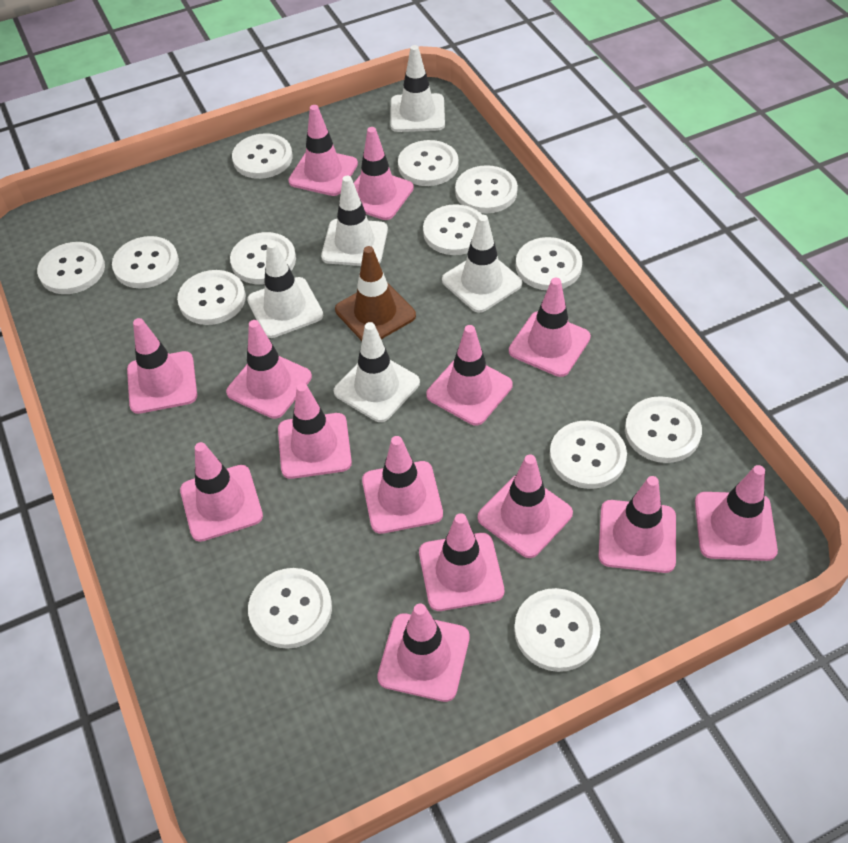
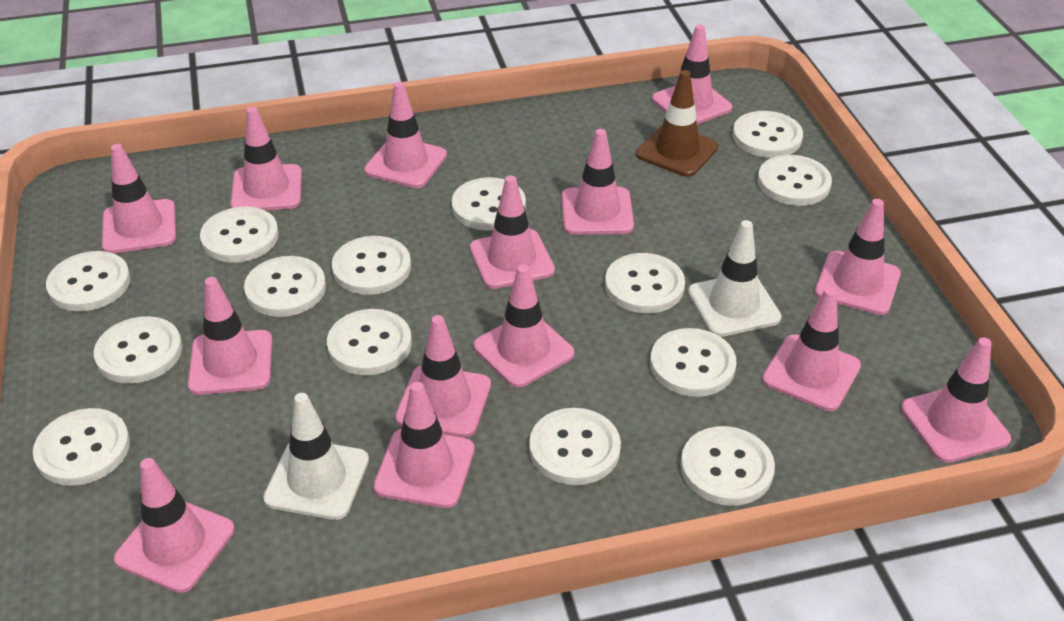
white button: [37,242,105,294] [112,236,179,289] [177,270,246,325] [230,232,296,285] [232,133,293,179] [248,568,332,649] [398,140,459,186] [423,204,482,255] [455,165,518,213] [514,588,601,672] [516,237,583,290] [550,421,627,489] [625,396,702,463] = 13 -> [33,408,130,486] [46,251,130,311] [94,316,182,384] [200,207,279,263] [244,256,326,317] [327,309,412,375] [332,236,411,295] [452,177,526,231] [529,408,621,485] [605,253,685,313] [650,328,736,397] [680,426,775,506] [732,111,803,158] [758,155,832,206] = 14
white traffic cone: [247,241,323,338] [321,176,388,266] [334,322,420,422] [390,45,445,132] [442,215,522,313] = 5 -> [263,393,369,520] [688,220,781,337] = 2

